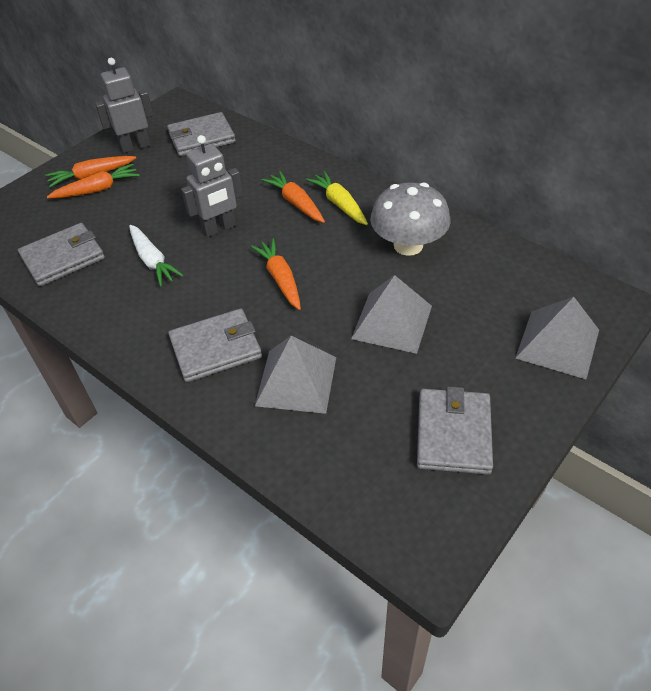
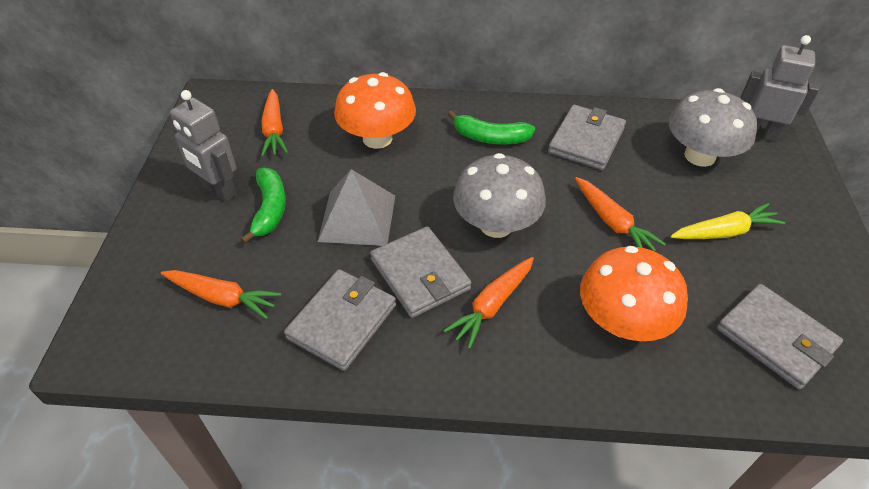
green banana: none = 0 -> [241,167,286,244] [448,110,535,144] = 2
grey mushroom: [370,182,450,256] = 1 -> [453,153,546,238] [669,88,757,167] = 2
grey pyramid: [255,336,336,414] [351,275,432,354] [515,297,599,379] = 3 -> [318,169,395,246] = 1
orange mushroom: none = 0 -> [334,72,416,149] [580,246,688,341] = 2
white carrot: [129,225,184,287] = 1 -> none = 0

